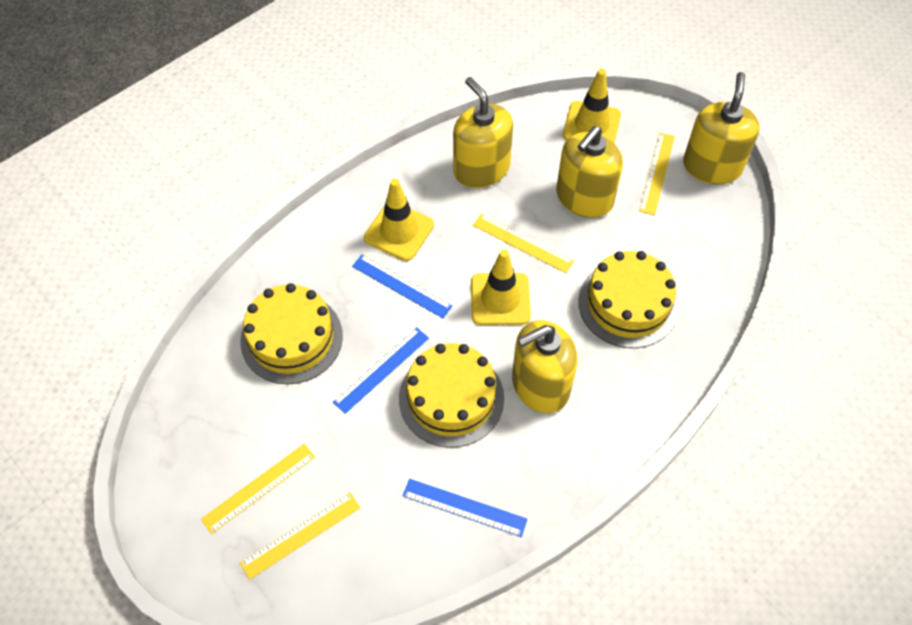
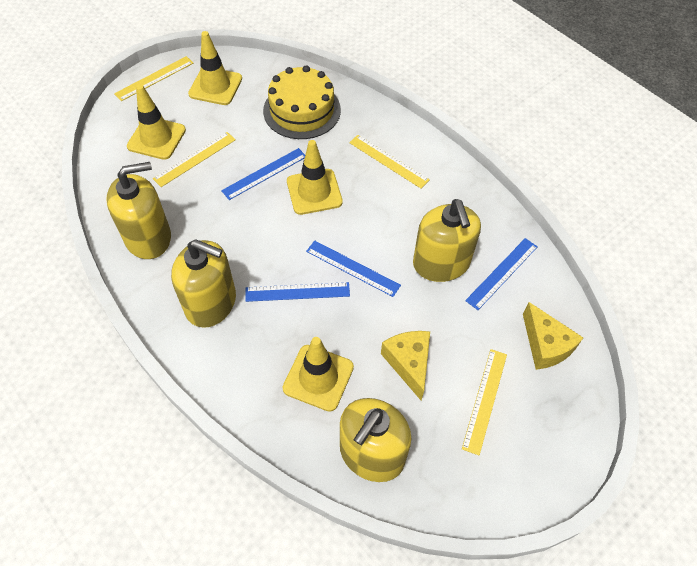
blue ruler: [333,327,429,414] [352,255,453,318] [403,479,527,537] = 3 -> [221,148,305,200] [245,282,350,302] [306,240,401,297] [465,238,538,310] = 4
yellow cake: [241,283,343,384] [399,343,504,448] [578,251,679,348] = 3 -> [263,65,341,139] = 1
yellow cheese: none = 0 -> [381,331,430,400] [523,302,583,370] = 2
yellow traffic cone: [364,179,434,261] [471,250,531,325] [563,69,621,144] = 3 -> [127,84,186,160] [188,31,242,105] [283,337,354,412] [287,140,343,215] = 4

